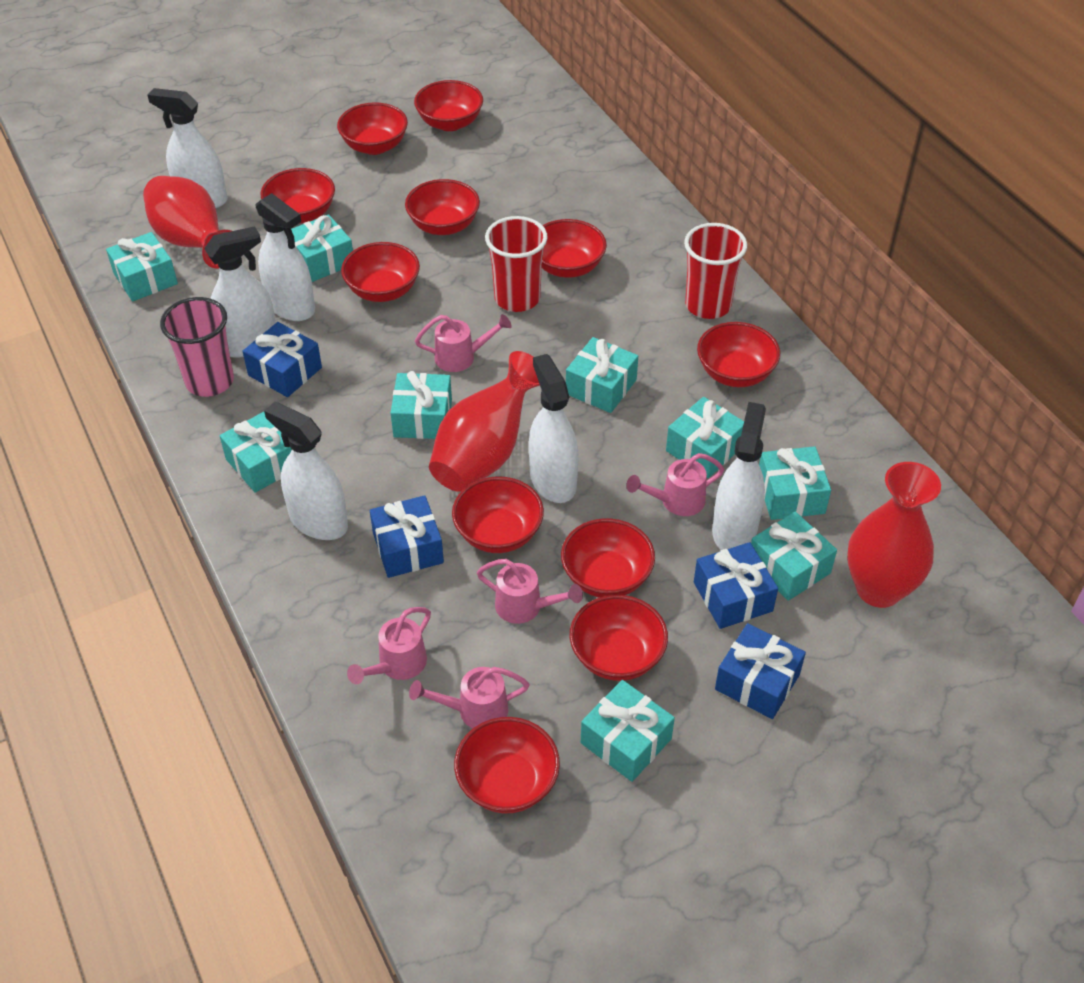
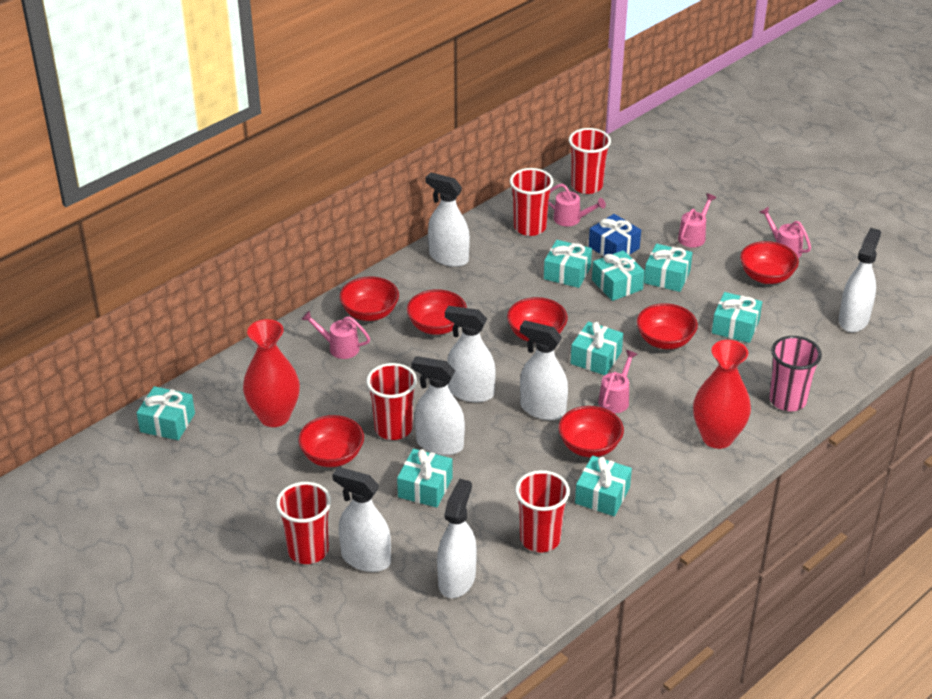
blue gift: [242,322,322,397] [370,495,444,578] [694,542,778,629] [715,623,806,719] = 4 -> [589,214,641,256] = 1
red bowl: [260,168,335,224] [337,102,408,155] [341,242,420,302] [405,179,480,235] [414,80,483,131] [452,477,544,553] [454,717,560,813] [542,219,607,278] [561,518,655,598] [570,595,668,681] [697,322,780,387] = 11 -> [298,415,364,467] [339,276,399,321] [407,289,467,335] [507,297,568,341] [558,406,624,457] [637,303,698,349] [740,241,799,284] = 7
red cup: [485,216,548,312] [684,223,747,319] = 2 -> [276,482,331,564] [366,363,417,440] [510,168,554,236] [515,470,570,552] [569,128,611,194] = 5
red vase: [143,176,231,269] [429,351,540,492] [847,462,941,608] = 3 -> [243,319,300,427] [693,340,751,449] = 2
turquoise gift: [106,232,178,301] [220,412,292,493] [291,214,353,282] [391,371,452,439] [566,337,638,413] [581,680,675,782] [666,397,744,478] [751,511,837,601] [759,446,831,520] = 9 -> [137,386,195,440] [397,449,453,508] [544,240,592,288] [571,322,623,375] [575,456,632,516] [592,250,645,301] [644,244,693,292] [712,292,762,343] = 8
white spray bottle: [147,88,227,208] [204,226,276,358] [256,193,315,321] [264,402,348,540] [529,354,579,503] [712,402,766,550] = 6 -> [332,467,391,572] [411,356,465,455] [426,172,470,267] [437,479,477,598] [445,306,496,402] [520,320,568,420] [839,228,881,332] = 7

